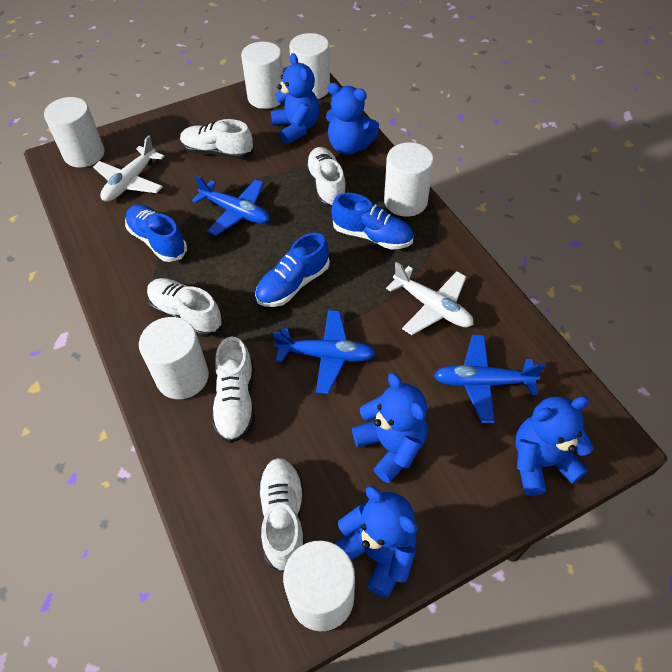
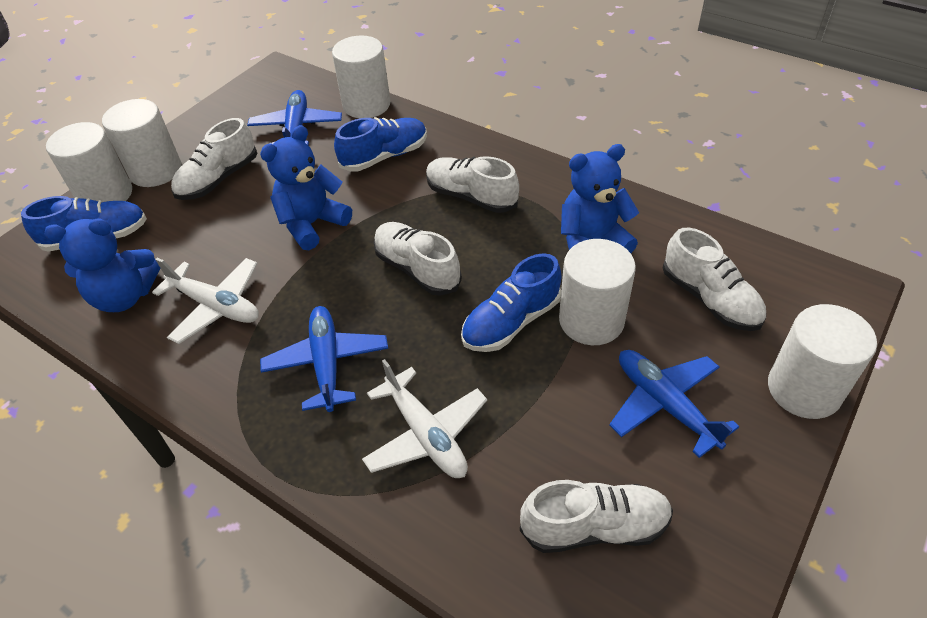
blue teddy bear: [271,53,319,144] [326,83,379,155] [334,486,418,598] [352,373,427,483] [515,396,593,496] = 5 -> [44,218,160,312] [260,125,352,250] [561,144,639,253] = 3
white cylinder: [44,97,105,168] [139,317,209,399] [241,42,283,109] [283,540,355,631] [289,33,330,99] [384,142,434,217] = 6 -> [46,122,132,202] [102,99,181,187] [332,36,390,118] [559,239,636,345] [768,304,877,419] = 5

